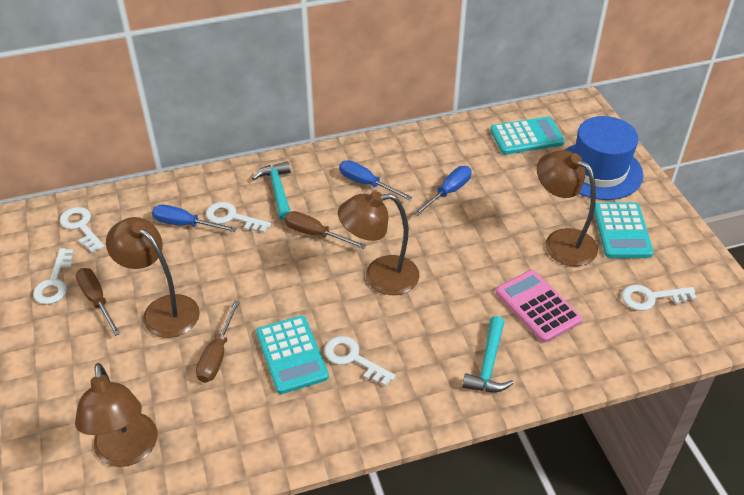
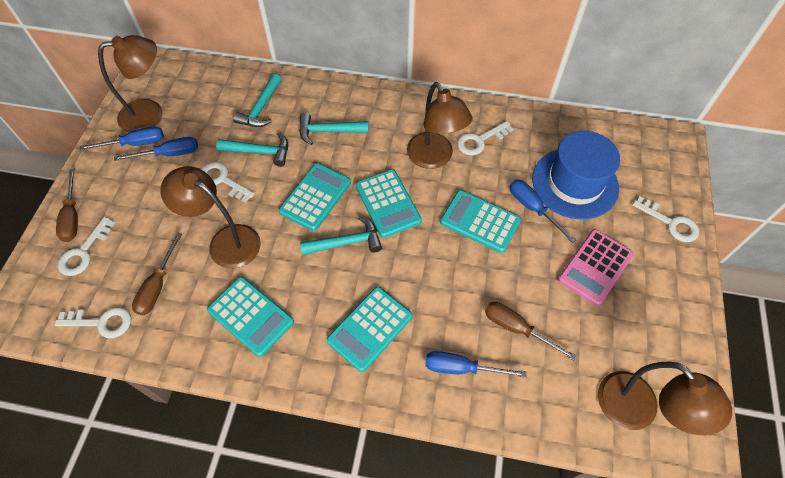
blue screwdriver: [152,204,237,232] [339,160,413,200] [414,166,472,216] = 3 -> [80,126,164,150] [114,137,198,161] [425,351,527,378] [510,180,576,243] = 4
turquoise calculator: [256,316,329,394] [490,117,565,155] [594,203,654,258] = 3 -> [207,277,294,357] [279,163,351,231] [327,287,412,372] [356,169,422,238] [440,190,521,253] = 5
turquoise hammer: [252,161,291,220] [462,316,514,392] = 2 -> [216,133,288,167] [233,74,282,127] [299,113,369,145] [300,216,382,255] = 4

